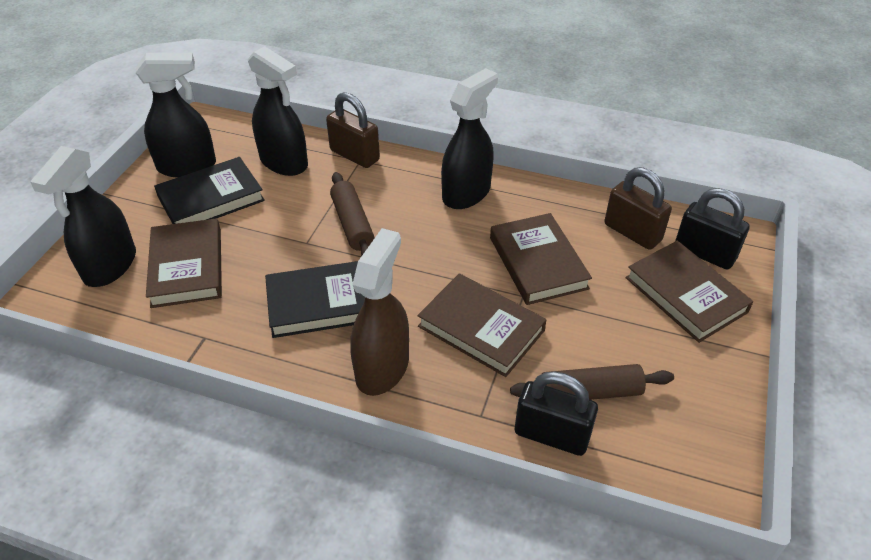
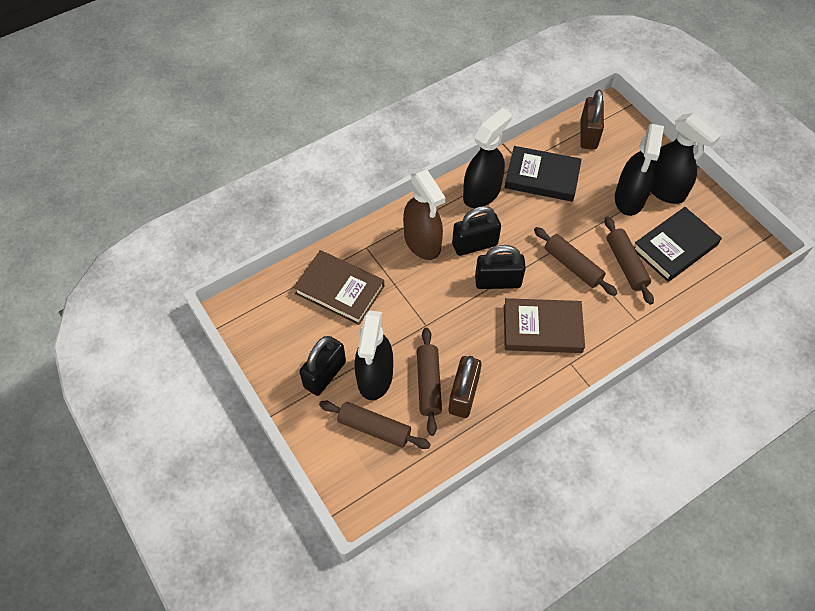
black padlock: [515,371,598,456] [675,188,750,269] = 2 -> [299,336,346,396] [452,206,501,256] [475,245,526,289] = 3
brown book: [146,218,222,308] [418,273,547,377] [490,213,592,305] [625,241,753,343] = 4 -> [293,250,384,325] [504,298,585,353] = 2
brown rolling pin: [330,172,375,256] [510,364,674,400] = 2 -> [319,401,431,449] [417,328,442,436] [534,227,617,296] [605,217,654,305] = 4

